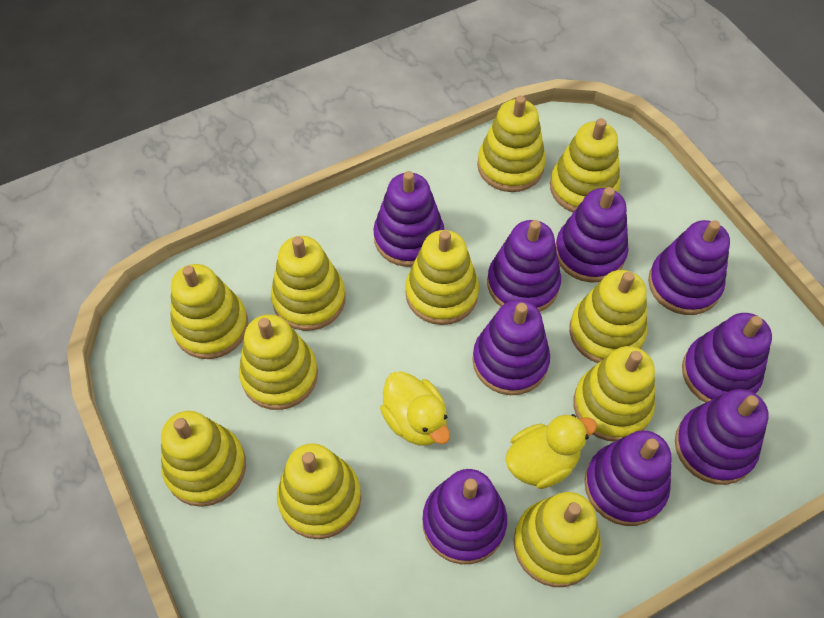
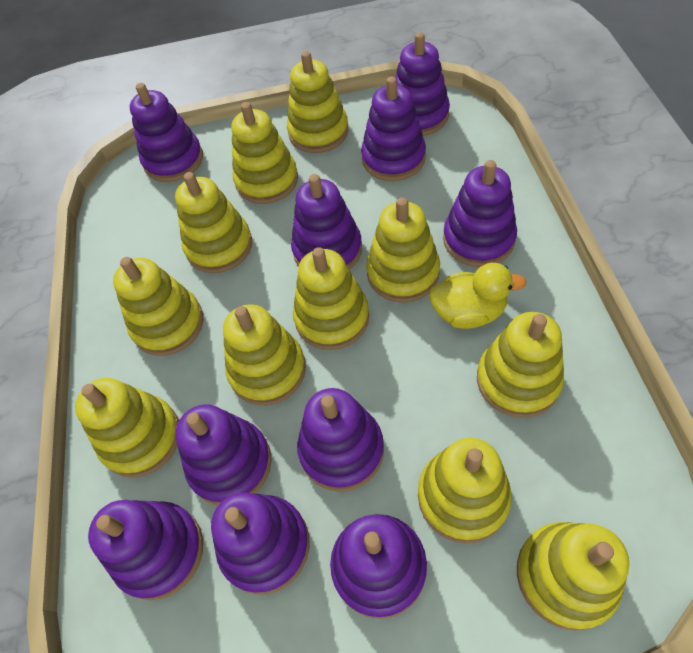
purple stacking toy: [373,171,444,267] [423,469,507,564] [472,300,550,395] [487,220,561,312] [555,187,629,283] [584,430,672,526] [648,220,730,315] [675,389,769,485] [682,313,772,403] = 9 -> [88,500,203,600] [130,83,203,182] [175,404,272,505] [211,492,310,595] [291,174,362,269] [297,388,384,492] [330,514,427,619] [361,77,426,181] [395,32,450,136] [443,160,517,267] = 10
yellow duck: [380,371,450,446] [505,414,597,489] = 2 -> [429,263,526,329] = 1

